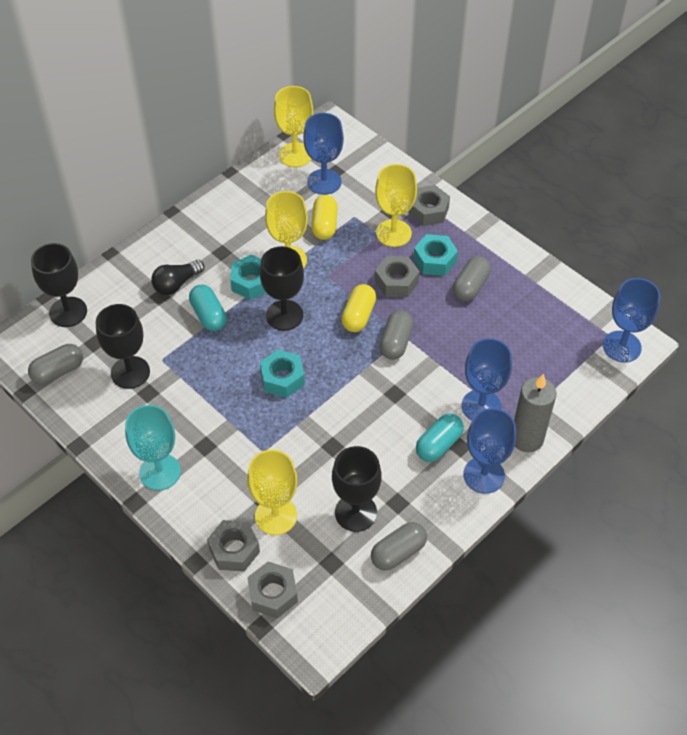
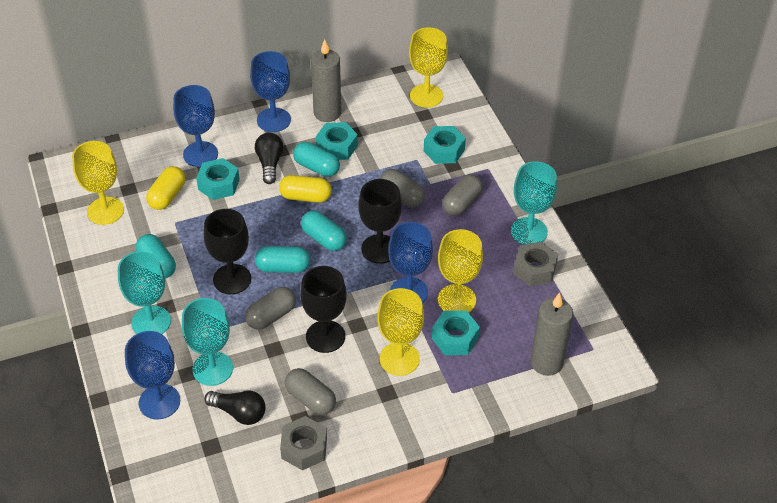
black goblet: [31,243,87,327] [96,304,150,389] [260,246,304,331] [332,446,382,532] = 4 -> [204,209,251,294] [300,266,347,353] [359,179,402,264] = 3
black light bulb: [151,260,205,295] = 1 -> [204,390,266,425] [255,133,283,184] = 2
grey candle: [514,374,557,452] = 1 -> [311,39,341,122] [530,292,573,376] = 2
grey nut: [207,520,260,572] [247,562,298,619] [375,256,420,297] [408,185,450,226] = 4 -> [280,416,327,470] [513,242,558,286] = 2
turquoise capsule: [189,285,227,331] [416,414,464,462] = 2 -> [136,234,176,278] [255,246,310,273] [293,142,340,177] [301,210,347,251] = 4
turquoise goblet: [125,405,181,490] = 1 -> [118,251,171,334] [182,298,233,386] [511,161,557,245] = 3
turquoise nut: [230,255,266,300] [260,350,305,398] [413,234,458,276] = 3 -> [196,158,240,200] [316,122,358,160] [424,126,466,164] [432,311,480,355] = 4

